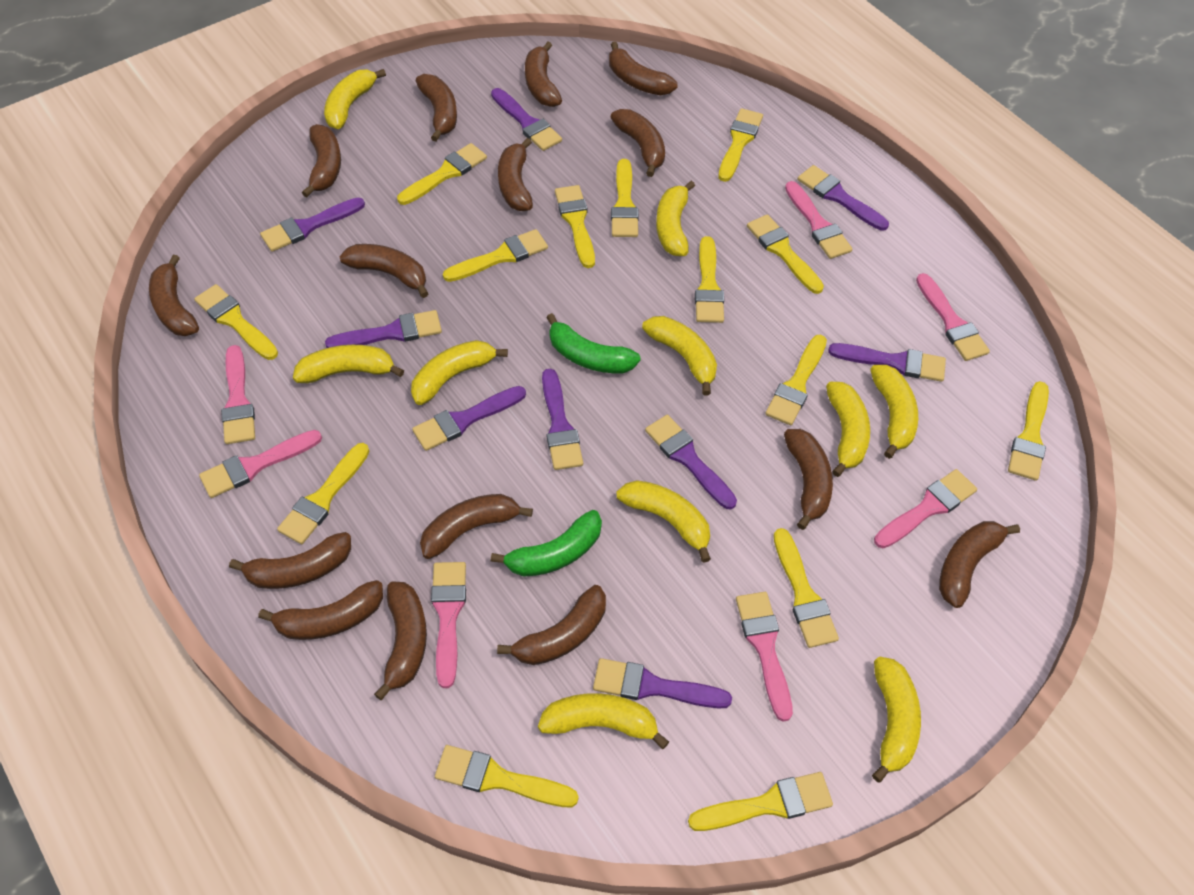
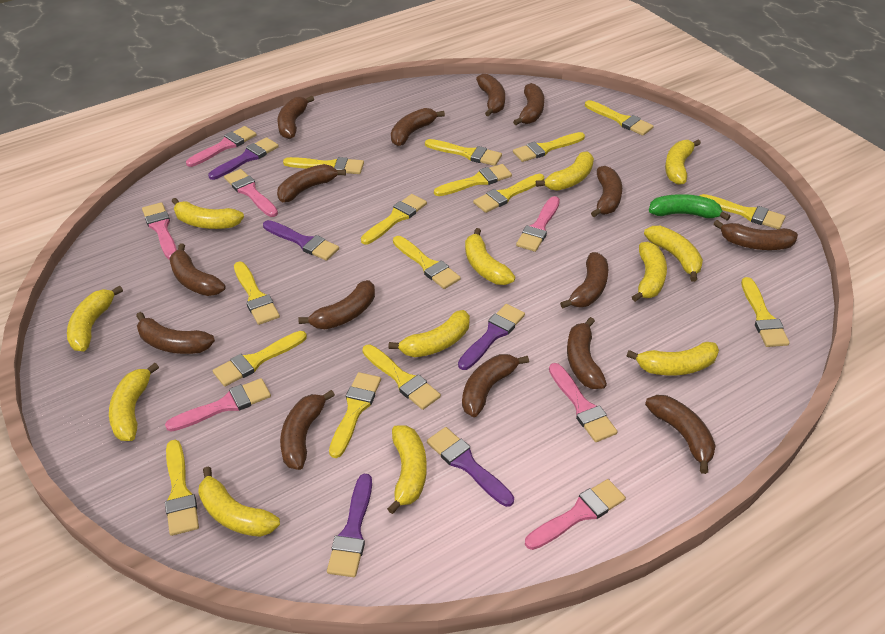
green banana: [491,510,602,577] [546,313,641,373] = 2 -> [649,194,730,221] = 1
purple brush: [260,197,365,252] [325,310,442,348] [412,386,526,451] [491,88,562,151] [542,368,583,470] [593,658,732,709] [645,415,737,509] [797,165,889,231] [828,343,946,382] = 9 -> [208,137,279,180] [263,220,339,261] [327,474,372,577] [427,427,514,507] [458,304,525,370] = 5
yellow banana: [293,345,404,383] [324,69,386,129] [411,340,508,405] [538,693,669,749] [616,480,711,563] [642,316,717,396] [656,181,695,256] [826,382,870,477] [870,365,918,459] [872,657,921,783] = 10 -> [67,286,123,351] [109,363,159,441] [172,198,244,229] [198,466,280,537] [387,425,426,514] [388,310,470,357] [465,228,515,285] [536,151,594,191] [627,342,719,375] [632,242,667,302] [644,226,703,282] [665,139,701,185] = 12
yellow brush: [194,284,278,360] [277,443,370,544] [397,143,487,205] [435,745,579,807] [443,229,548,282] [555,185,595,268] [611,159,639,237] [688,772,833,831] [695,236,724,323] [718,108,763,182] [747,214,824,294] [765,335,827,425] [774,528,839,648] [1008,381,1049,481] = 14 -> [165,440,199,536] [213,331,307,387] [234,261,280,325] [283,157,364,174] [329,372,381,458] [361,194,427,244] [362,345,441,410] [393,236,461,289] [425,139,502,166] [434,164,512,196] [473,174,544,213] [513,132,585,162] [585,100,654,136] [700,194,785,229] [741,277,790,347] = 15

